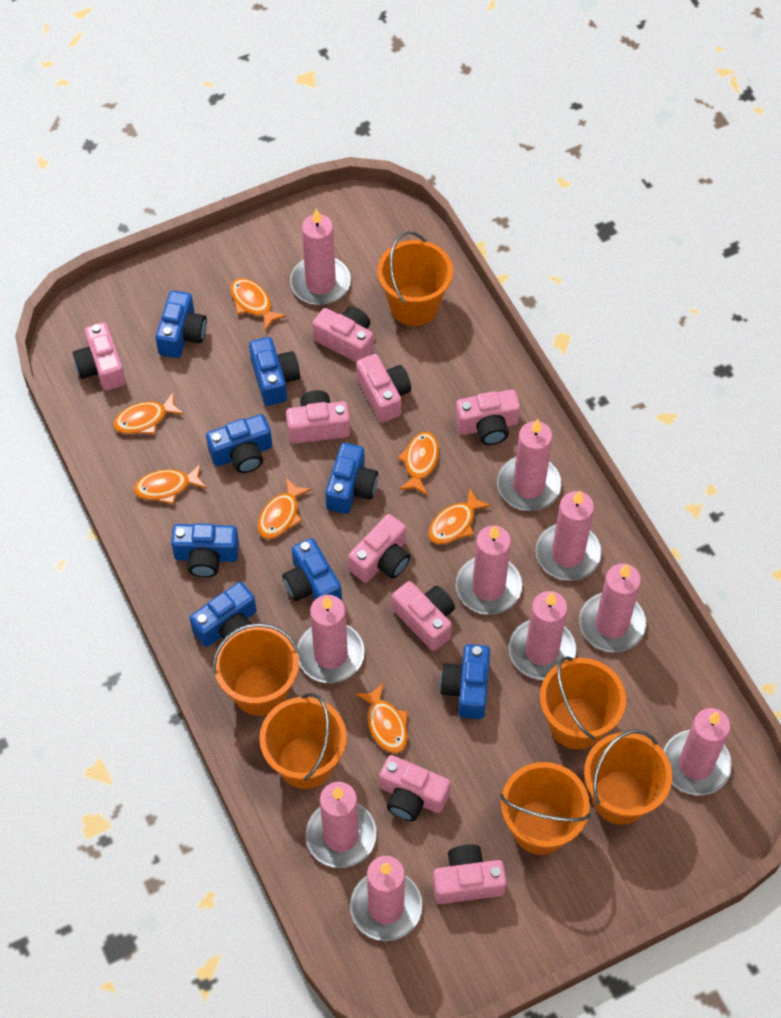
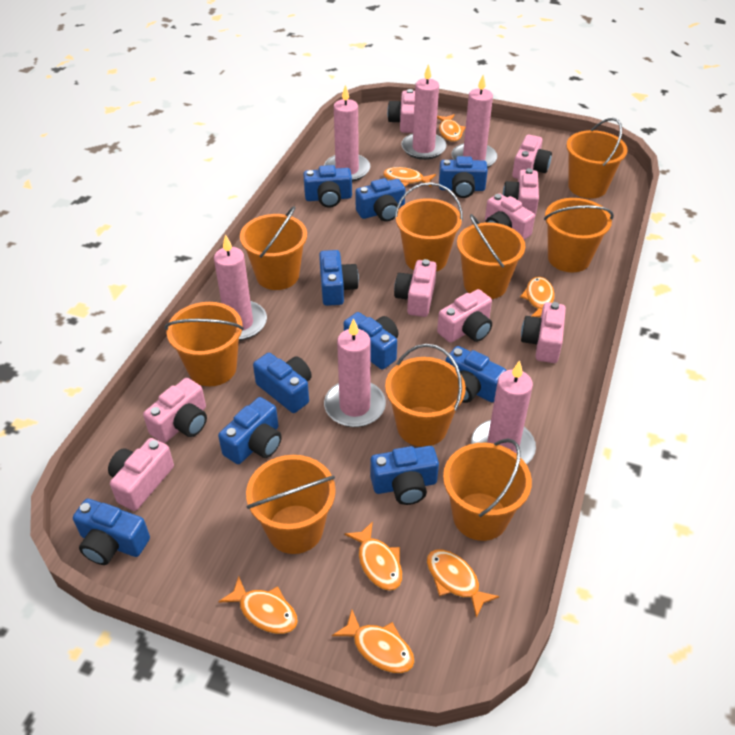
blue camera: [155,290,207,358] [171,523,239,578] [190,582,257,647] [206,414,272,473] [249,337,300,406] [282,538,342,601] [325,443,378,514] [440,644,490,719] = 8 -> [73,499,150,565] [218,397,282,464] [253,353,312,413] [303,165,352,208] [319,250,359,306] [344,312,399,370] [355,178,405,222] [370,446,439,505] [439,156,488,198] [446,346,506,403] = 10
orange bucket: [212,623,299,716] [259,693,347,789] [377,231,453,326] [500,762,591,855] [540,656,626,750] [584,729,672,825] = 6 -> [165,302,244,386] [240,206,307,290] [246,455,336,554] [385,344,466,447] [395,182,463,272] [443,439,532,541] [457,214,526,299] [544,198,614,272] [566,118,628,199] = 9
pink candle: [290,208,351,305] [297,595,365,683] [305,782,377,868] [350,856,423,941] [456,525,522,615] [497,419,562,511] [509,591,576,680] [536,491,602,581] [579,563,646,652] [663,708,732,795] = 10 -> [214,234,267,341] [324,85,370,182] [324,318,386,427] [401,64,447,160] [451,75,497,168] [471,360,536,464] = 6

